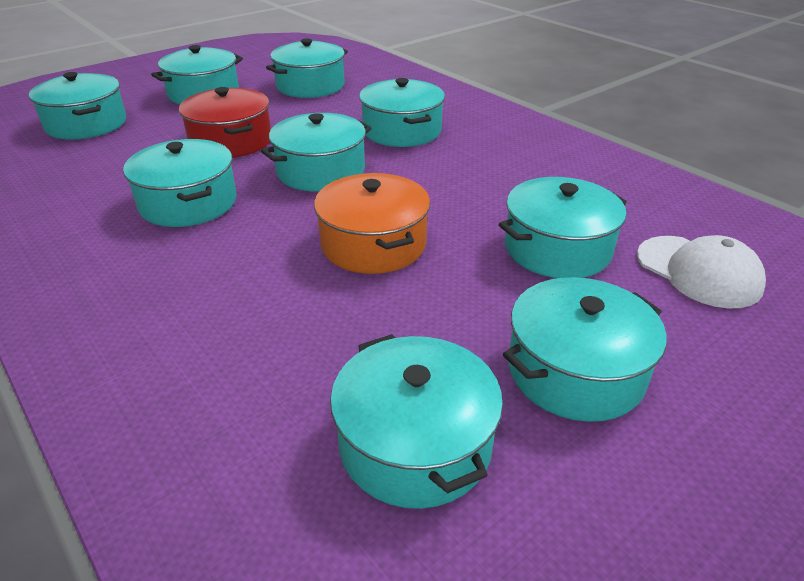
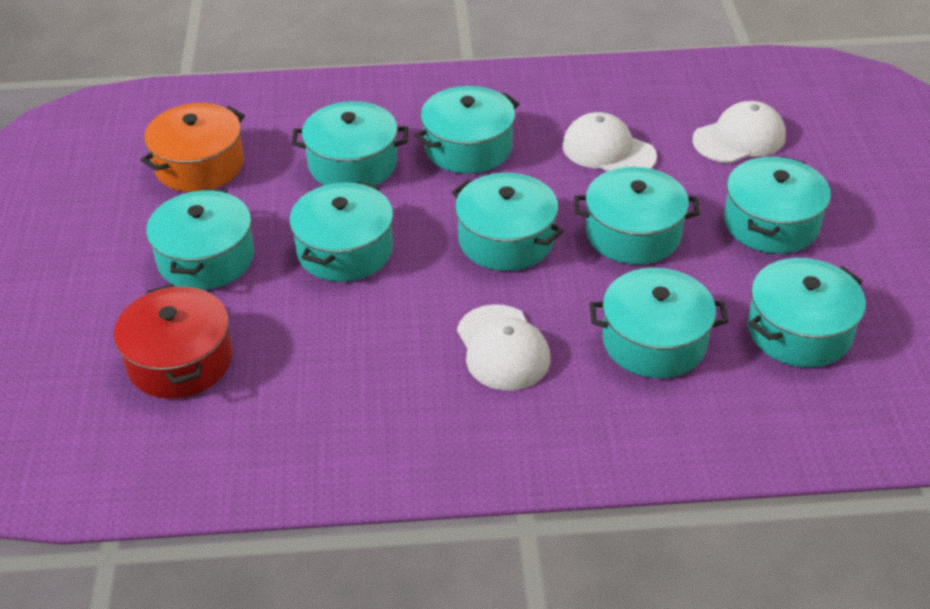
white cap: [637,235,766,308] = 1 -> [457,304,550,390] [562,112,657,171] [692,101,786,163] = 3

